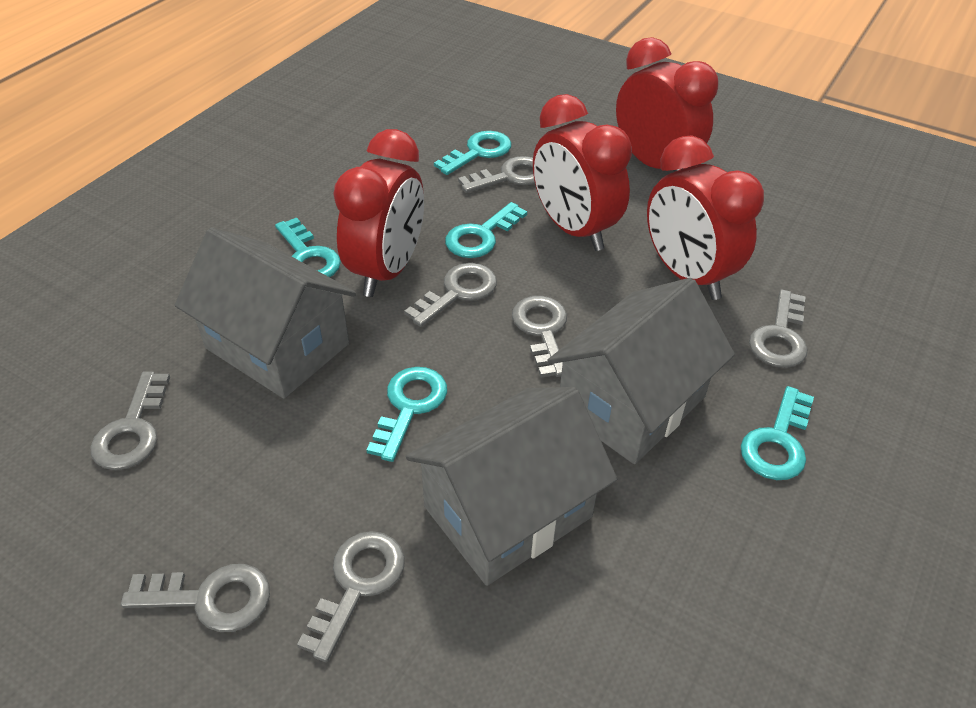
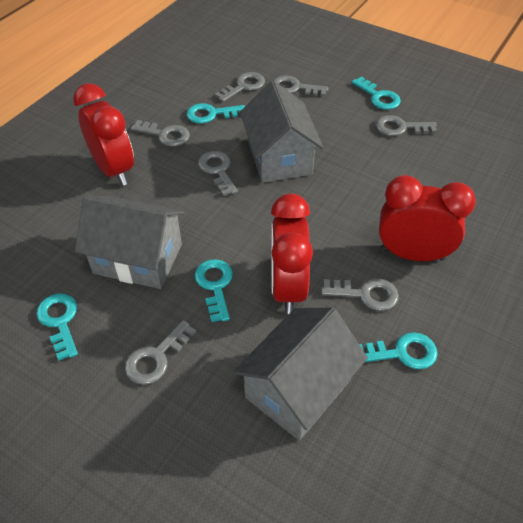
red clock: [333,129,424,297] [533,94,632,251] [616,37,718,172] [647,136,764,300] = 4 -> [73,83,134,186] [271,194,313,314] [379,175,476,261] = 3

